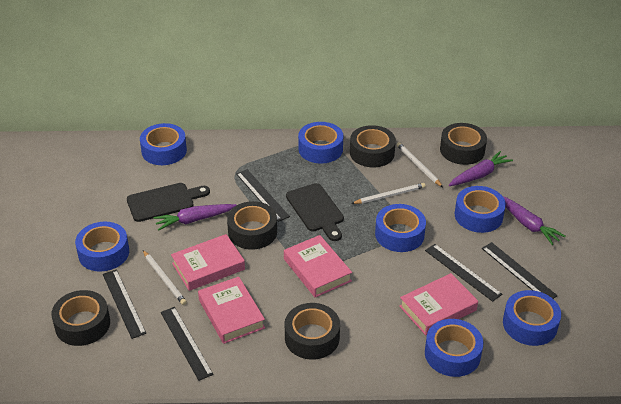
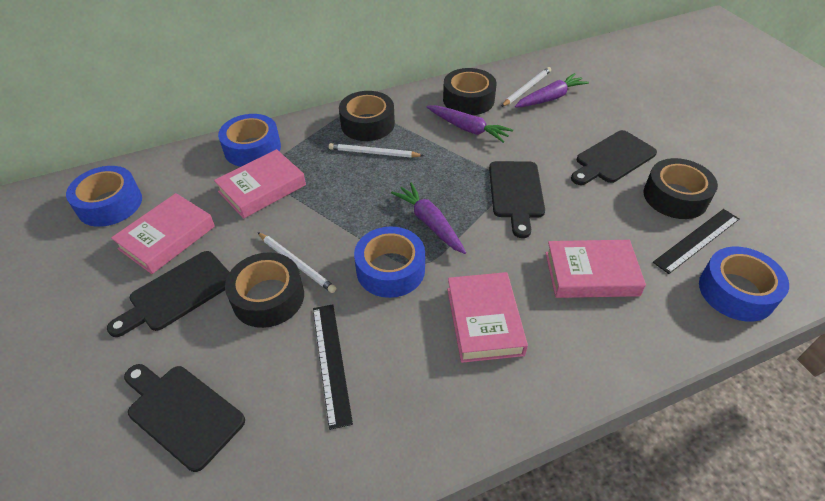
black cutting board: [127,183,210,222] [286,183,344,241] = 2 -> [107,251,230,337] [124,364,245,472] [489,161,545,238] [571,130,657,185] = 4
black ruler: [103,270,146,339] [161,307,213,381] [236,169,290,222] [425,244,502,302] [482,242,558,299] = 5 -> [313,304,353,430] [653,209,739,274] = 2
black tape: [51,290,110,346] [227,201,277,250] [285,303,340,360] [350,125,396,167] [440,123,487,165] = 5 -> [225,252,304,328] [339,91,395,141] [443,68,497,115] [644,158,718,219] = 4
blue tape: [75,222,129,271] [140,123,187,165] [298,122,343,164] [375,204,426,252] [425,319,483,377] [455,186,506,233] [503,290,561,346] = 7 -> [66,166,142,227] [218,114,281,167] [354,226,425,298] [699,247,789,322] = 4

